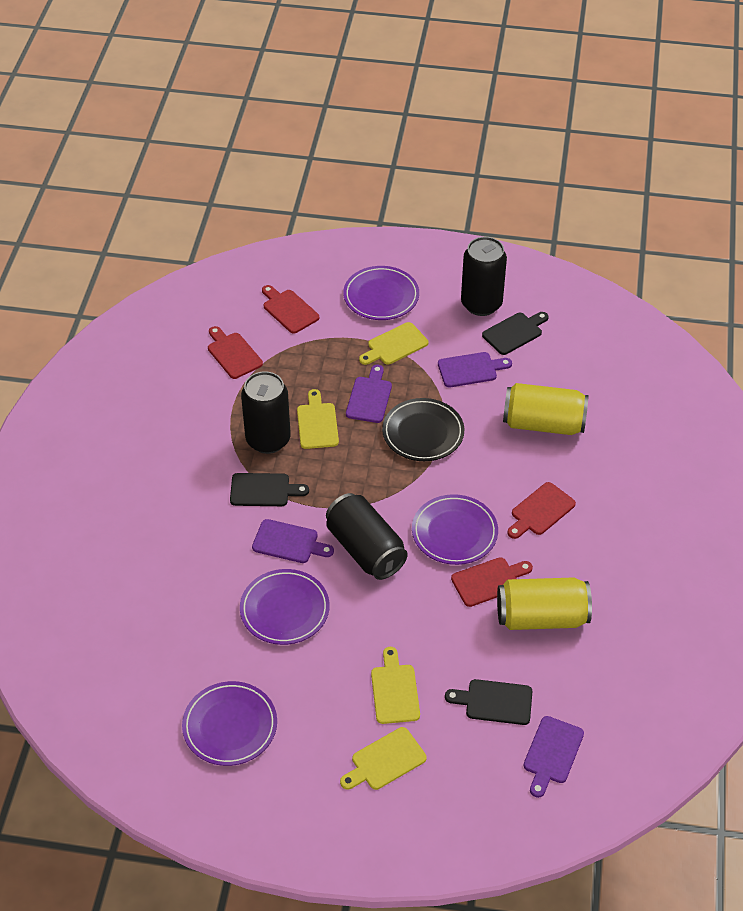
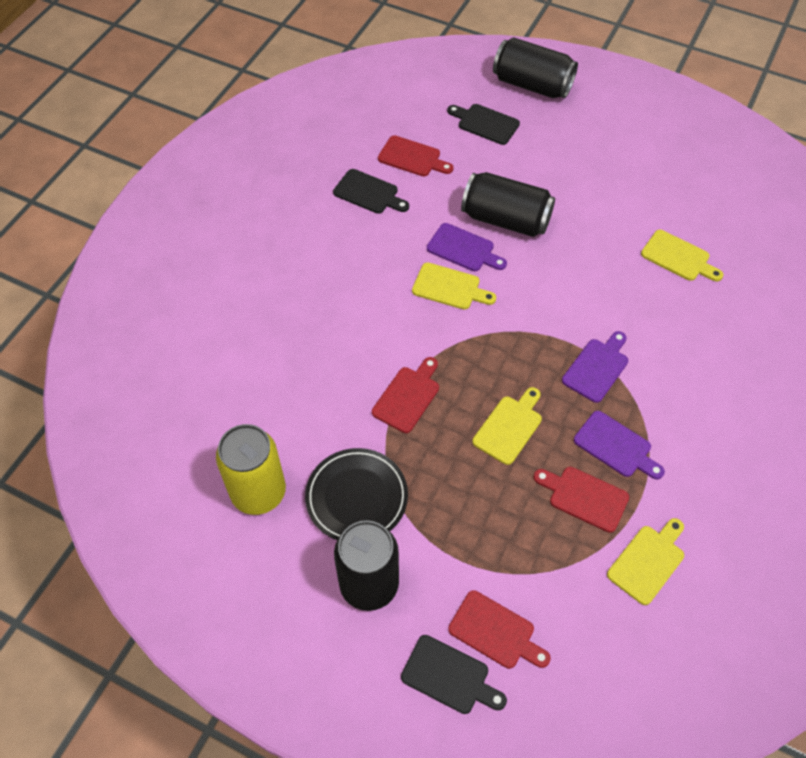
purple cutting board: [252,519,334,563] [346,365,392,423] [438,352,512,387] [523,716,584,798] = 4 -> [427,223,507,271] [562,331,628,403] [574,411,665,479] = 3
purple plate: [182,681,277,766] [240,569,330,645] [343,266,419,320] [412,494,498,565] = 4 -> none = 0
yellow can: [497,577,592,630] [503,383,588,435] = 2 -> [216,424,286,515] = 1

